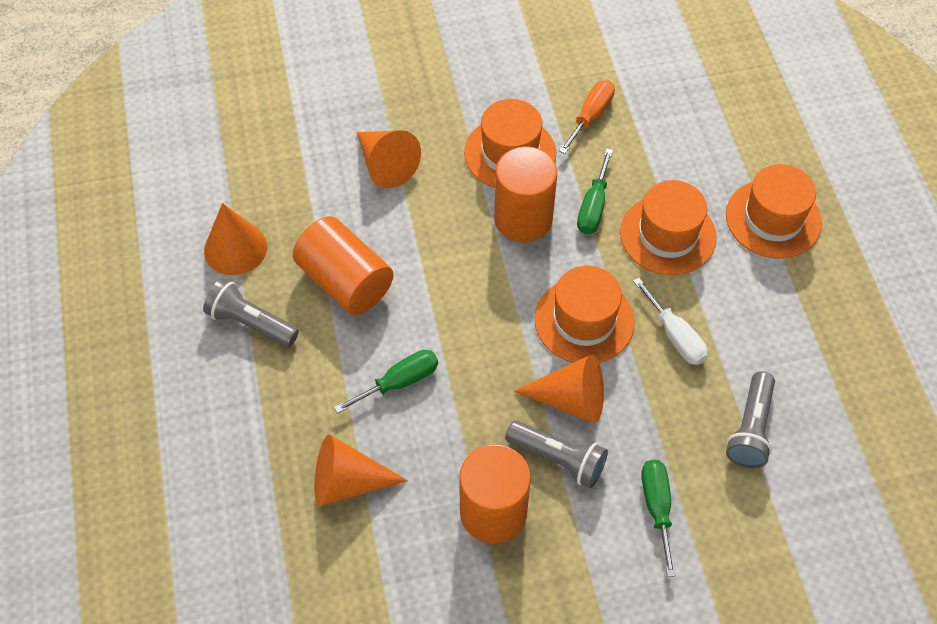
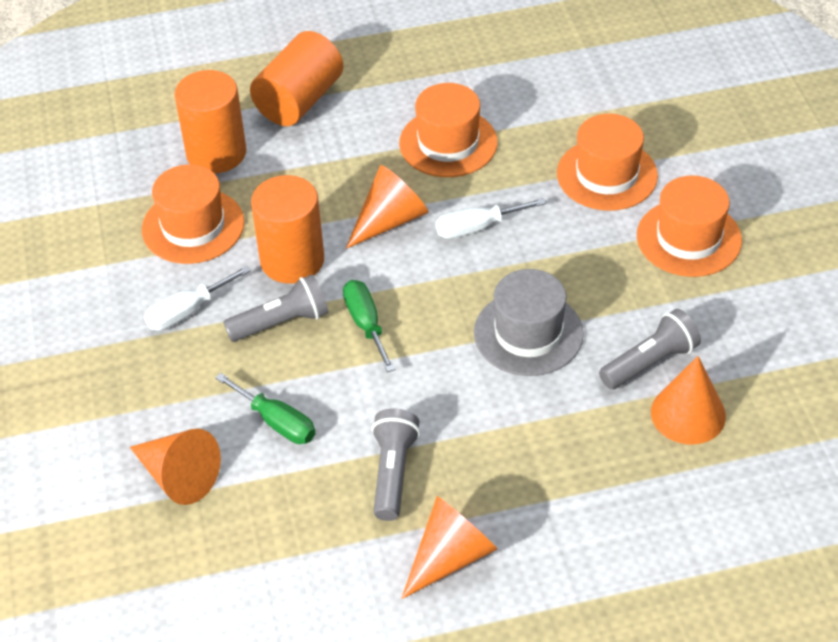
green screwdriver: [334,350,438,413] [577,148,613,234] [641,459,676,577] = 3 -> [215,373,315,444] [343,280,395,372] = 2
grey hat: none = 0 -> [474,269,584,376] = 1
orange screwdriver: [559,80,615,154] = 1 -> none = 0
white screwdriver: [633,277,708,365] = 1 -> [144,266,251,331] [436,198,546,239] = 2

